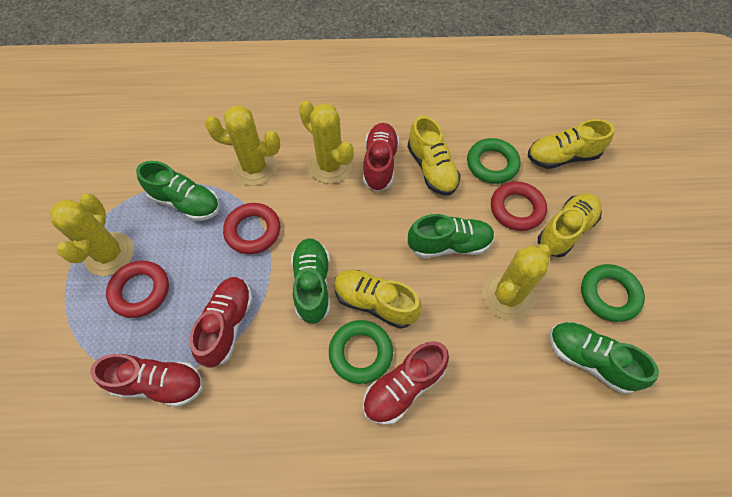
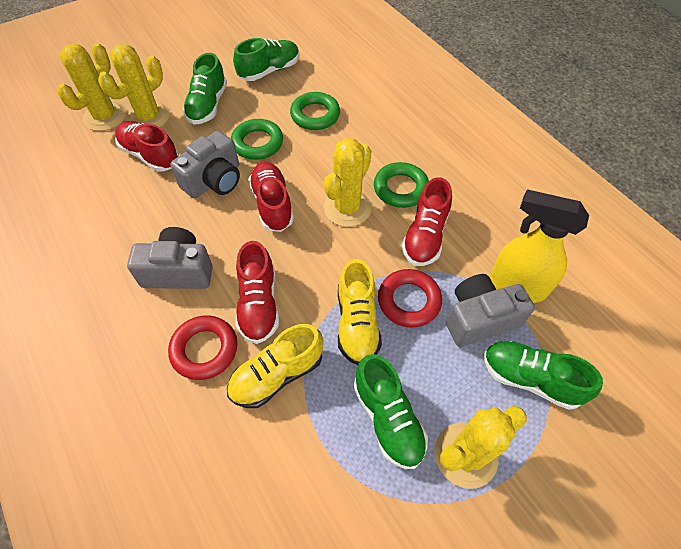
grey camera: none = 0 -> [127,227,213,289] [170,131,240,198] [446,274,535,347] = 3
red ring: [106,260,169,318] [223,203,280,254] [491,181,547,231] = 3 -> [168,315,237,380] [378,269,442,328] = 2
yellow shoe: [334,270,422,329] [407,116,461,195] [528,119,615,169] [538,193,602,257] = 4 -> [227,324,323,408] [338,259,382,365] = 2
yellow spray bottle: none = 0 -> [490,189,589,303] = 1

